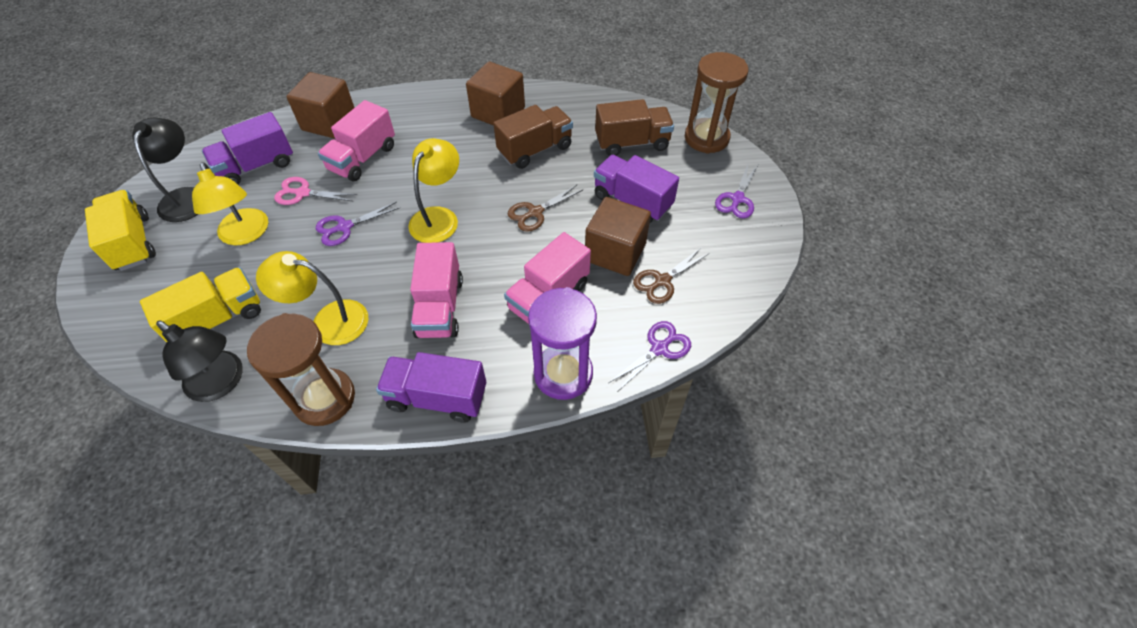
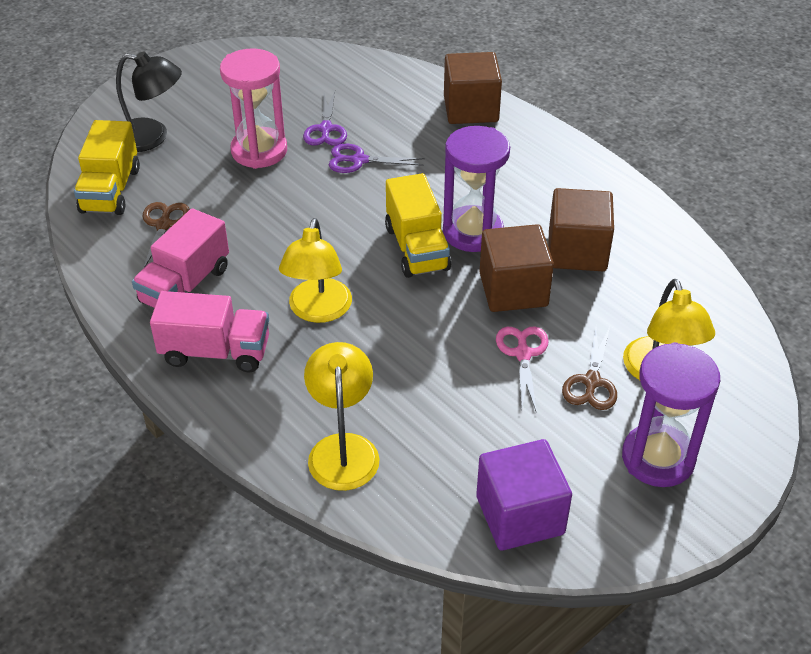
black lamp: [132,118,198,222] [156,320,243,402] = 2 -> [116,52,182,152] = 1
brown hourglass: [247,313,355,426] [685,52,749,154] = 2 -> none = 0
brown truck: [493,105,573,169] [595,99,674,156] = 2 -> none = 0
pink hourglass: none = 0 -> [220,48,287,169] = 1
pink truck: [318,100,395,182] [410,242,463,338] [504,232,591,324] = 3 -> [132,208,229,308] [150,291,269,372] = 2
purple cube: none = 0 -> [476,439,572,550] = 1
purple hourglass: [528,287,597,400] = 1 -> [443,126,510,252] [622,342,720,487] = 2
purple scissors: [316,202,400,246] [609,321,691,392] [715,162,758,218] = 3 -> [303,91,347,146] [329,144,425,173] = 2
purple truck: [202,112,293,185] [376,352,486,423] [594,155,679,223] = 3 -> none = 0

